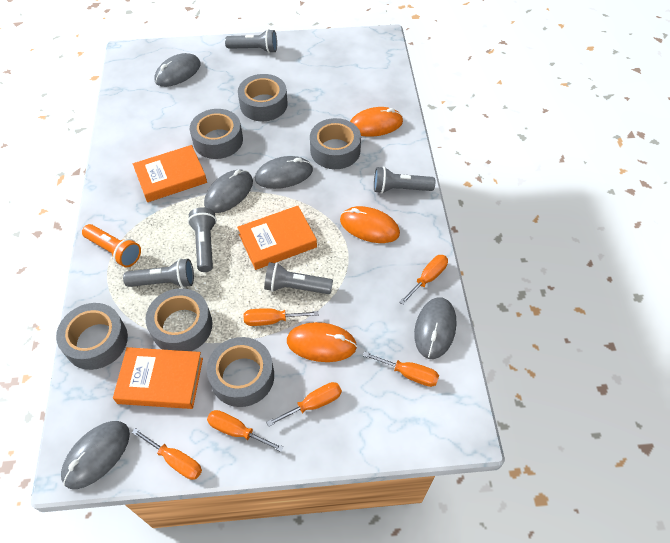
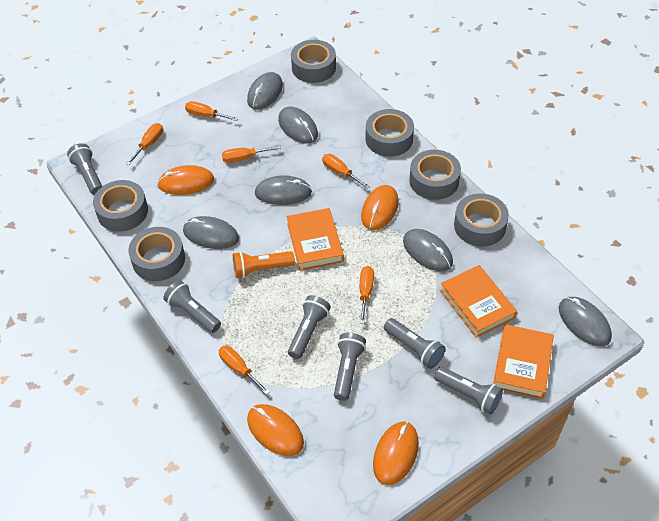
grey flashlight: [123,258,194,288] [188,207,217,272] [225,29,277,53] [264,262,333,294] [374,166,435,194] = 5 -> [67,143,102,195] [163,280,221,333] [288,295,331,359] [334,333,366,401] [384,318,445,369] [434,367,503,415] = 6
grey mouse: [61,421,130,489] [155,53,201,87] [204,170,253,213] [255,156,313,189] [414,297,456,359] = 5 -> [183,216,239,249] [247,72,283,110] [255,175,312,205] [278,107,318,144] [403,229,453,271] [559,297,612,346] = 6
orange mouse: [287,322,357,362] [340,206,400,243] [350,107,403,137] = 3 -> [157,165,214,195] [247,404,304,456] [361,185,399,230] [373,422,419,485] = 4

